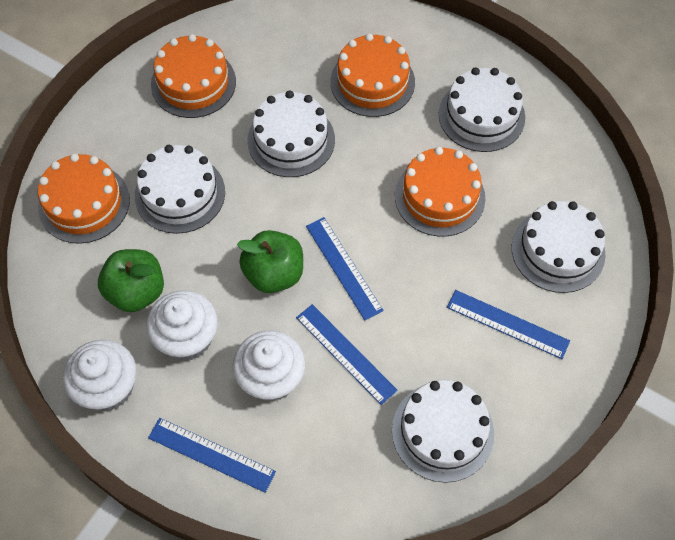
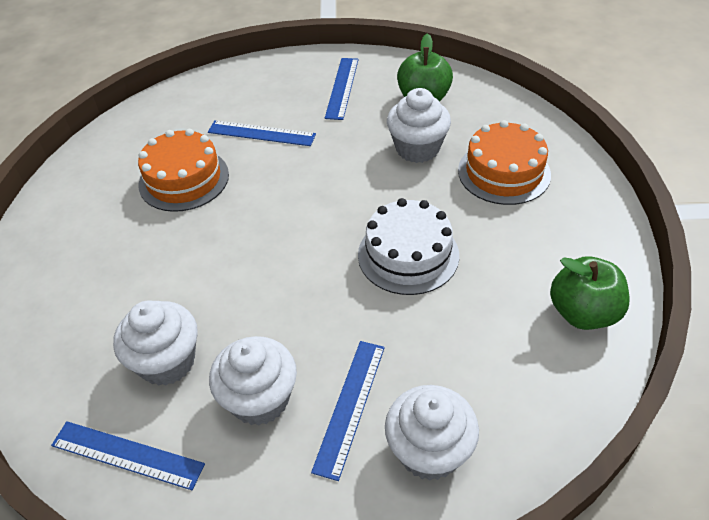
orange cake: [38,154,130,244] [151,34,236,118] [331,33,415,117] [395,147,485,236] = 4 -> [138,129,229,212] [458,120,551,205] = 2
white cake: [135,145,225,234] [247,90,335,177] [392,380,494,483] [439,67,525,152] [512,201,606,293] = 5 -> [358,198,459,295] = 1
white cupcake: [63,340,137,411] [146,290,218,361] [233,330,305,401] = 3 -> [113,300,198,386] [209,336,297,426] [385,385,479,481] [387,88,451,163] = 4

